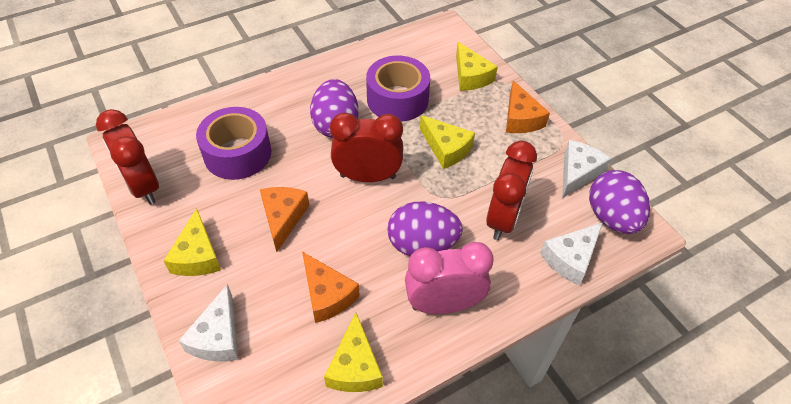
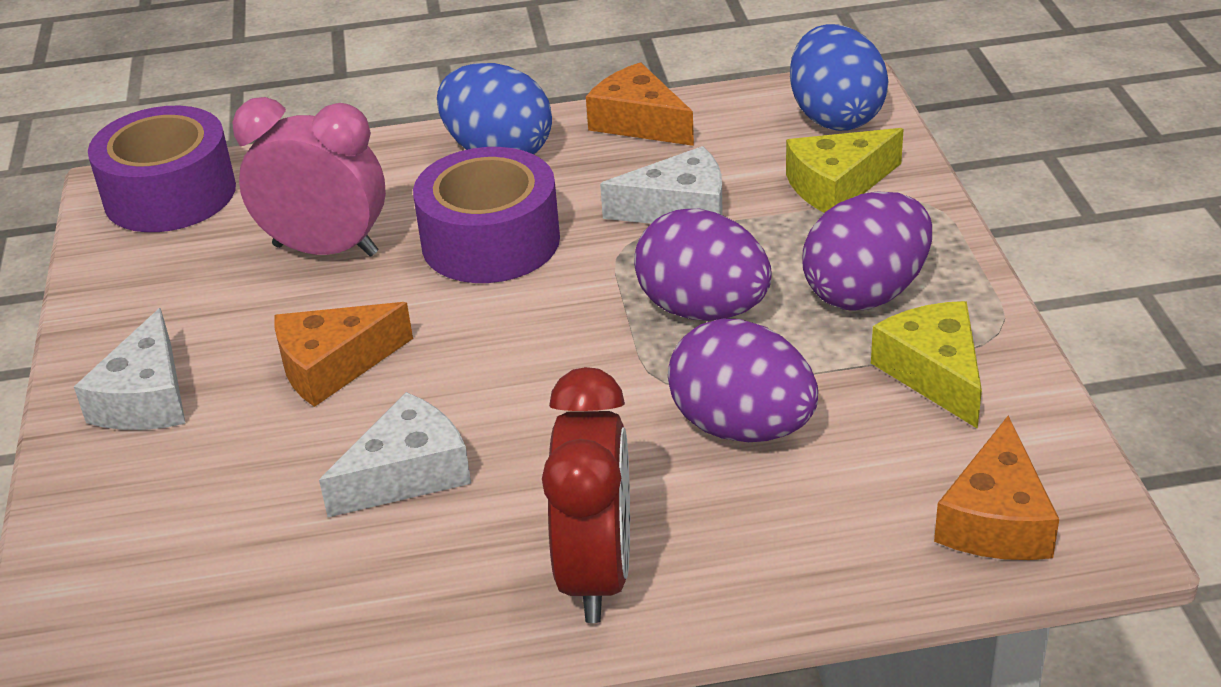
blue egg: none = 0 -> [437,63,552,154] [790,24,889,131] = 2
red clock: [96,109,159,205] [330,113,403,182] [486,141,537,240] = 3 -> [542,367,630,623] = 1
yellow cheese: [164,208,221,276] [324,312,383,392] [420,115,475,169] [456,42,498,91] = 4 -> [786,128,904,213] [871,301,982,429] = 2

